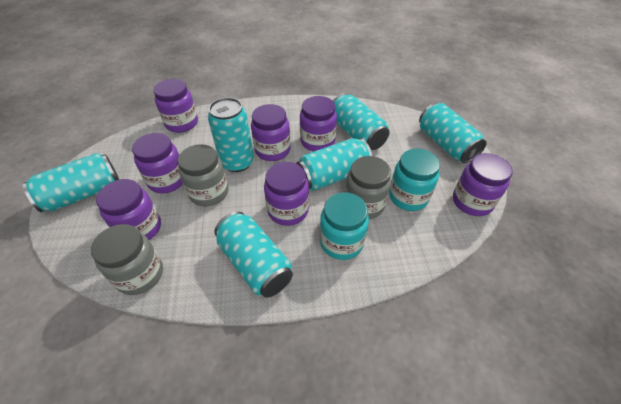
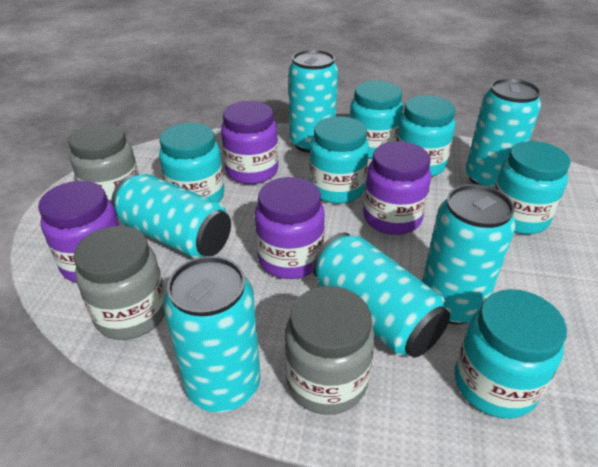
purple jar: [96,179,161,240] [132,133,183,193] [153,79,198,133] [251,104,291,161] [264,162,309,226] [300,96,337,151] [453,153,513,216] = 7 -> [38,181,120,283] [221,101,278,184] [255,177,325,279] [363,141,431,235] = 4
turquoise jar: [320,192,369,260] [389,149,440,211] = 2 -> [159,123,224,202] [309,116,369,204] [349,81,403,159] [396,95,455,177] [455,289,567,419] [494,141,571,234] = 6

